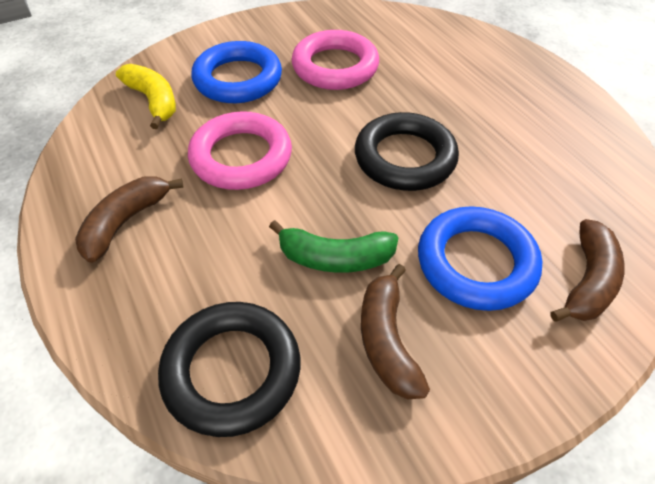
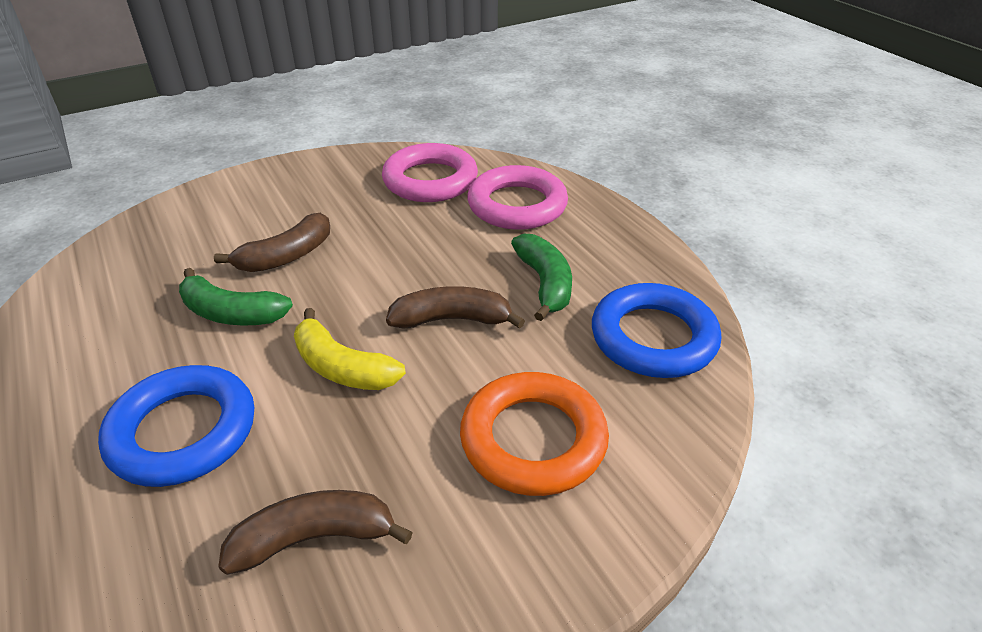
black ring: [158,302,300,437] [355,112,459,191] = 2 -> none = 0
green banana: [269,220,398,273] = 1 -> [179,268,293,326] [511,234,572,321] = 2
orange ring: none = 0 -> [460,372,609,496] = 1

